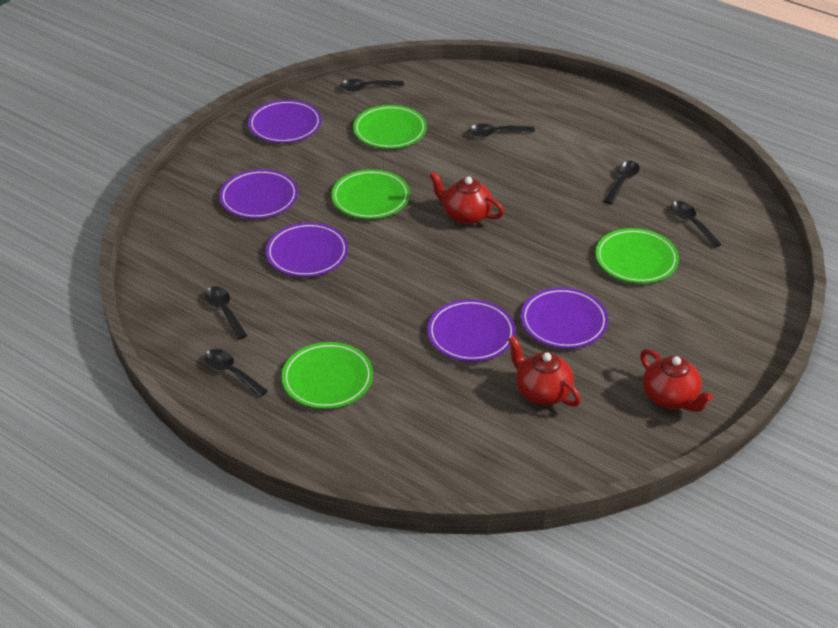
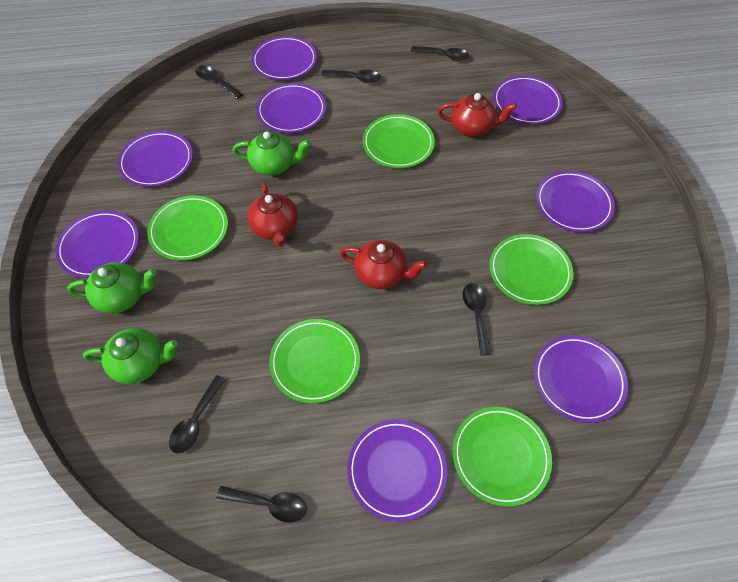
green plate: [282,342,373,409] [331,169,410,219] [353,105,427,149] [596,228,679,283] = 4 -> [147,195,228,261] [269,319,360,403] [363,114,435,168] [453,407,552,507] [489,234,573,305] = 5
green teapot: none = 0 -> [67,262,157,313] [83,328,178,384] [233,131,310,175] = 3
purple plate: [219,169,298,219] [248,100,322,143] [266,222,348,277] [427,299,516,362] [521,287,608,349] = 5 -> [56,211,139,278] [118,131,193,187] [252,36,317,80] [256,83,326,133] [347,420,447,522] [493,76,563,125] [534,335,628,423] [536,171,615,232] = 8

